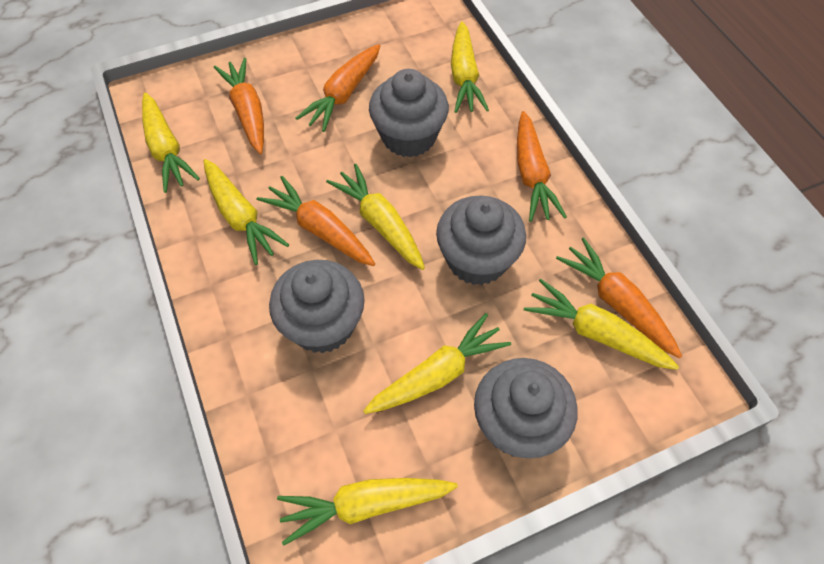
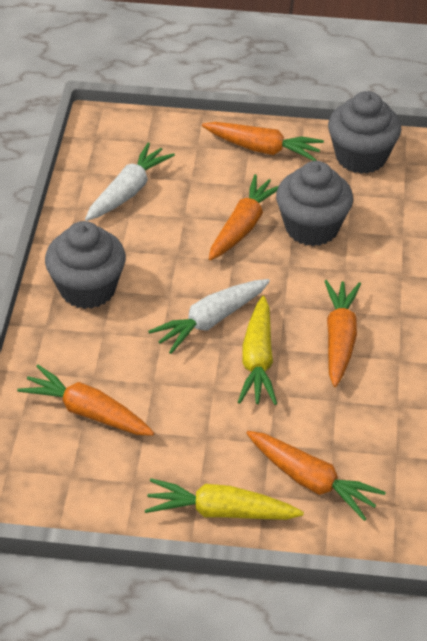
grey cupcake: [269,260,365,353] [369,69,449,157] [436,195,526,285] [474,358,578,458] = 4 -> [45,221,126,309] [276,161,353,246] [328,91,401,174] = 3
white carrot: none = 0 -> [85,142,175,221] [148,279,270,354] = 2
yellow carrot: [142,92,200,193] [204,159,289,265] [277,478,458,545] [326,164,425,270] [363,313,511,414] [451,21,489,113] [524,279,679,370] = 7 -> [145,478,304,520] [238,296,277,405] = 2

